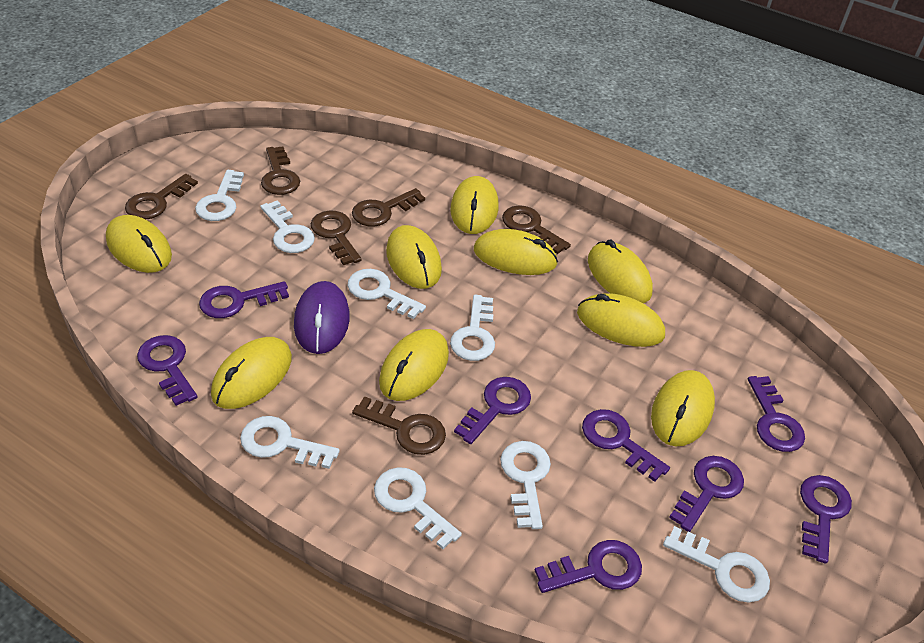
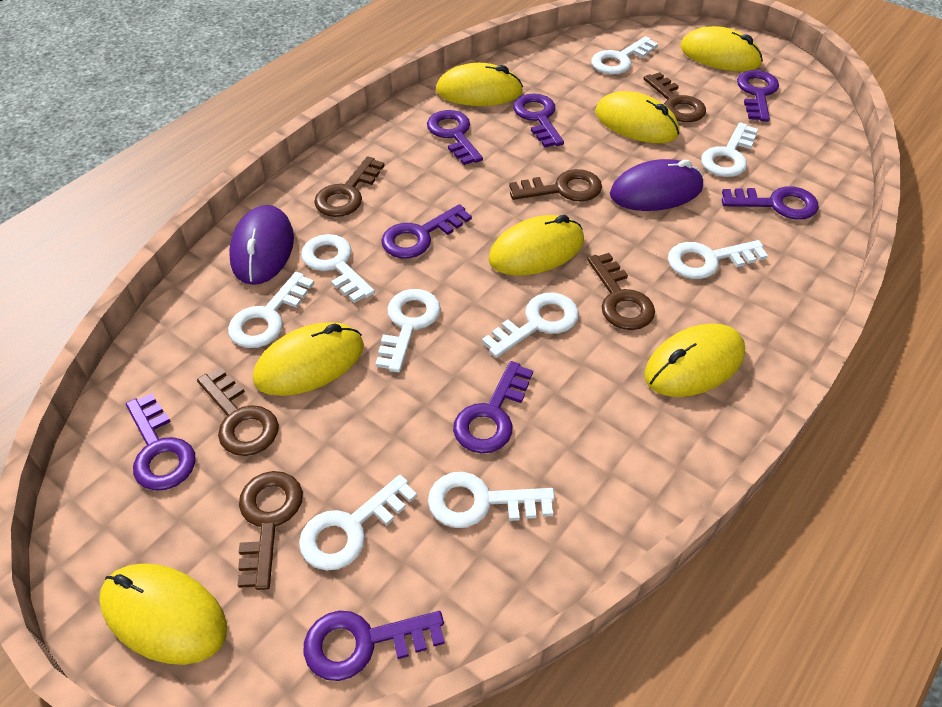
purple mouse: [294,281,350,354] = 1 -> [229,205,294,285] [610,159,703,211] = 2
white key: [195,170,244,221] [240,416,340,469] [260,200,315,253] [347,269,426,319] [374,467,462,549] [450,295,495,361] [500,441,551,529] [663,526,770,603] = 8 -> [228,272,315,348] [299,475,417,570] [301,234,375,303] [375,289,441,373] [428,472,555,528] [482,293,579,358] [591,36,658,75] [668,240,768,279] [701,122,758,177] = 9
yellow mouse: [106,215,172,273] [211,337,292,409] [379,329,449,401] [386,225,442,289] [450,176,498,234] [474,229,558,275] [577,293,665,347] [588,240,653,303] [651,370,715,446] = 9 -> [99,563,227,665] [253,322,364,396] [436,63,523,106] [488,215,584,276] [595,91,680,143] [644,323,745,397] [680,26,763,71] = 7

